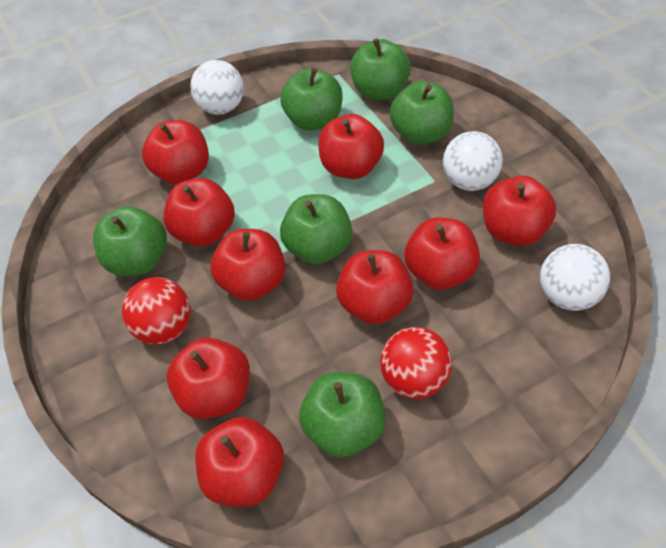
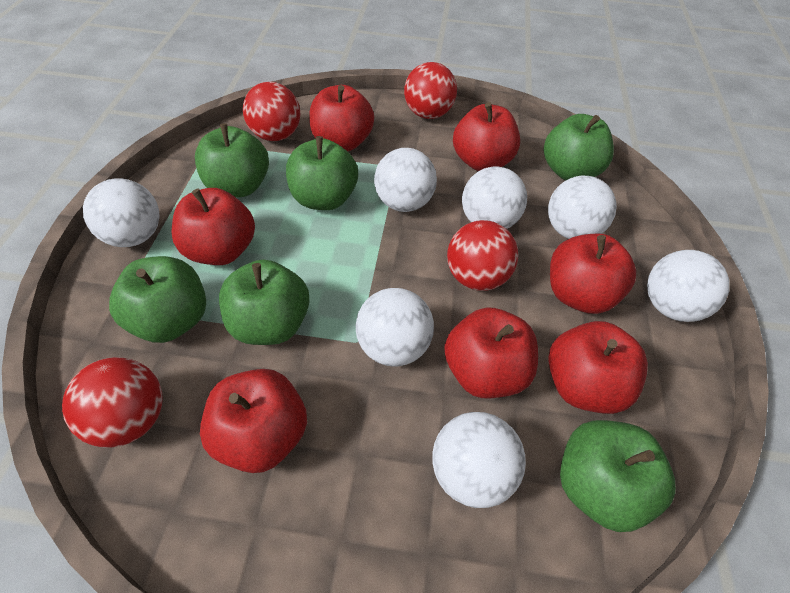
red apple: [142,120,209,184] [164,178,235,246] [167,338,250,419] [195,417,284,507] [210,229,285,301] [318,114,384,179] [336,250,414,324] [405,218,480,290] [483,176,556,246] = 9 -> [171,188,255,265] [200,369,307,473] [309,85,374,151] [444,307,538,398] [453,102,520,171] [548,321,648,414] [550,234,636,314] = 7
red ball: [122,277,191,344] [380,327,452,399] = 2 -> [62,357,163,448] [243,82,300,141] [404,62,457,119] [447,220,518,291] = 4
white ball: [190,60,244,114] [443,131,503,191] [540,244,610,310] = 3 -> [83,178,160,247] [356,288,434,366] [374,148,437,212] [432,412,526,508] [462,166,527,229] [548,176,617,239] [647,250,730,322] = 7

